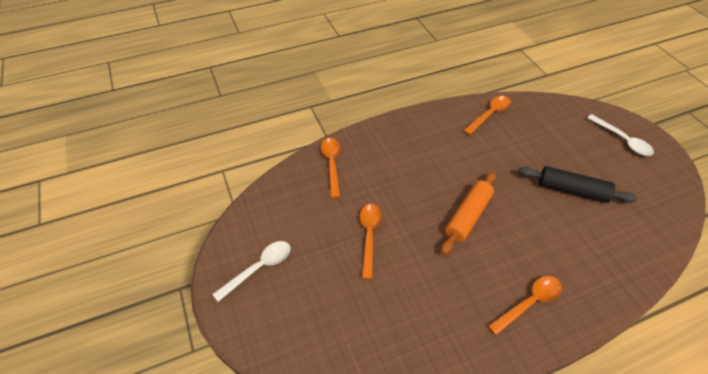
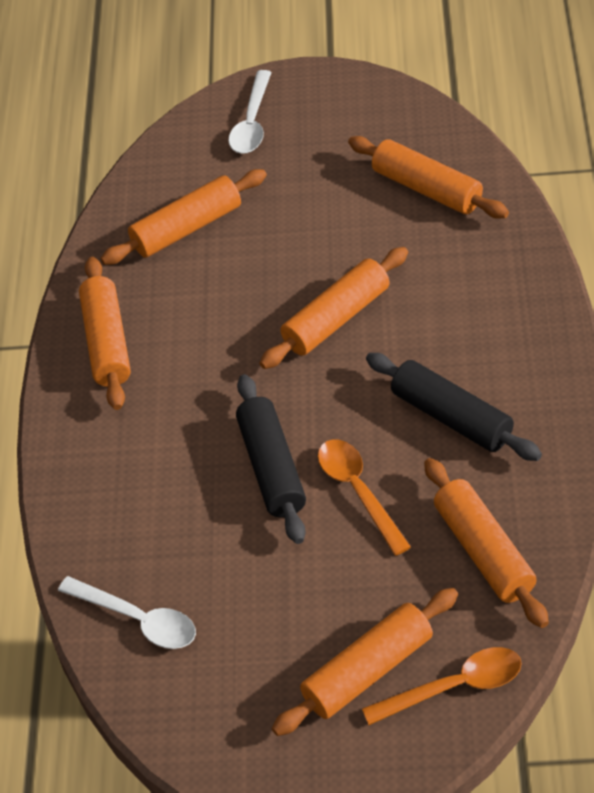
black rolling pin: [518,166,637,203] = 1 -> [236,374,306,544] [366,353,542,461] = 2
orange rolling pin: [441,171,496,255] = 1 -> [79,257,131,410] [100,169,267,265] [260,247,408,369] [272,588,458,736] [348,136,509,219] [424,458,549,628] = 6
orange spoon: [321,138,340,198] [360,204,382,279] [463,96,511,135] [488,276,562,335] = 4 -> [318,439,411,556] [362,647,522,725] = 2

